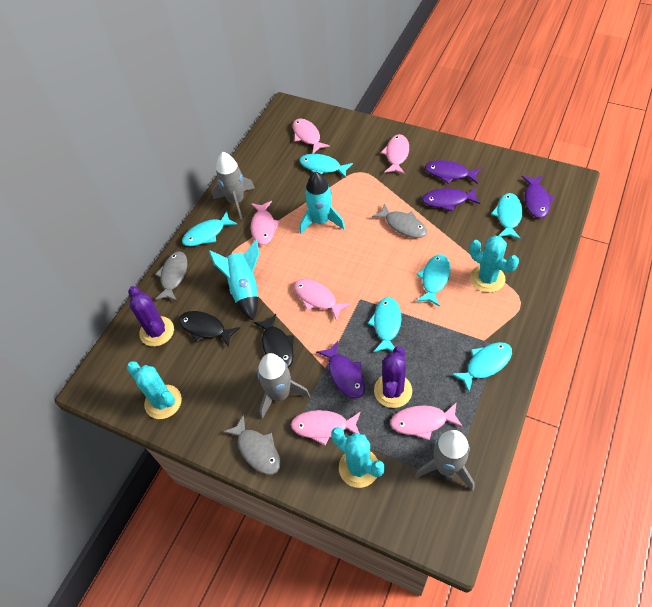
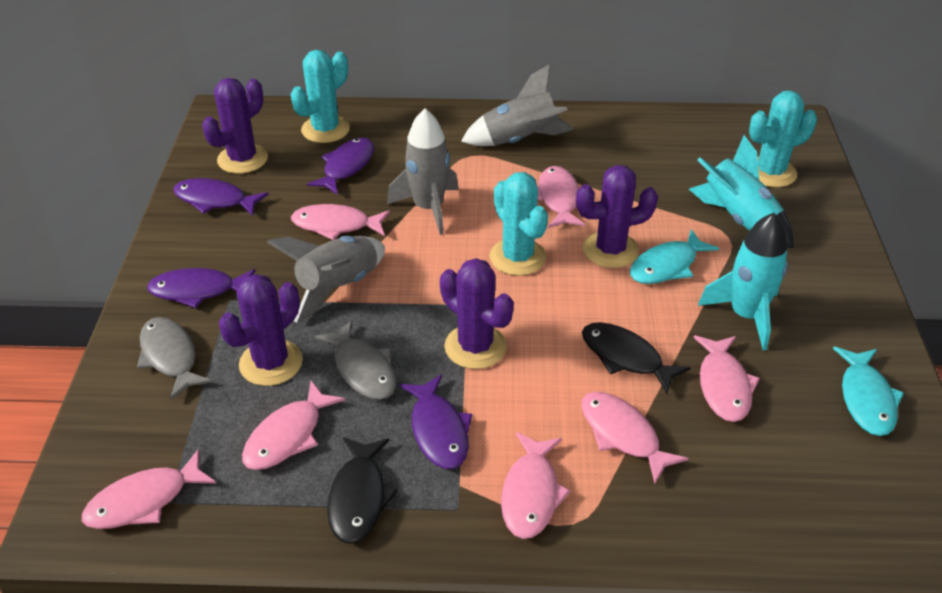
grey fish: [155,251,187,301] [223,415,281,475] [372,203,427,238] = 3 -> [137,317,213,400] [314,320,396,400] = 2
pink fish: [251,201,280,245] [291,410,361,445] [293,119,330,154] [294,279,351,321] [381,134,409,174] [390,402,463,440] = 6 -> [82,449,217,529] [242,381,345,470] [291,204,390,240] [501,432,571,539] [537,166,585,228] [581,392,689,483] [693,335,760,422] = 7
purple cactus: [128,286,174,346] [374,346,412,408] = 2 -> [202,78,268,174] [219,274,303,386] [440,258,514,369] [576,165,658,268] = 4
turquoise fish: [182,211,238,246] [300,154,353,178] [367,297,401,352] [416,254,451,307] [451,342,512,392] [491,193,523,239] = 6 -> [630,229,719,284] [833,347,904,436] = 2

